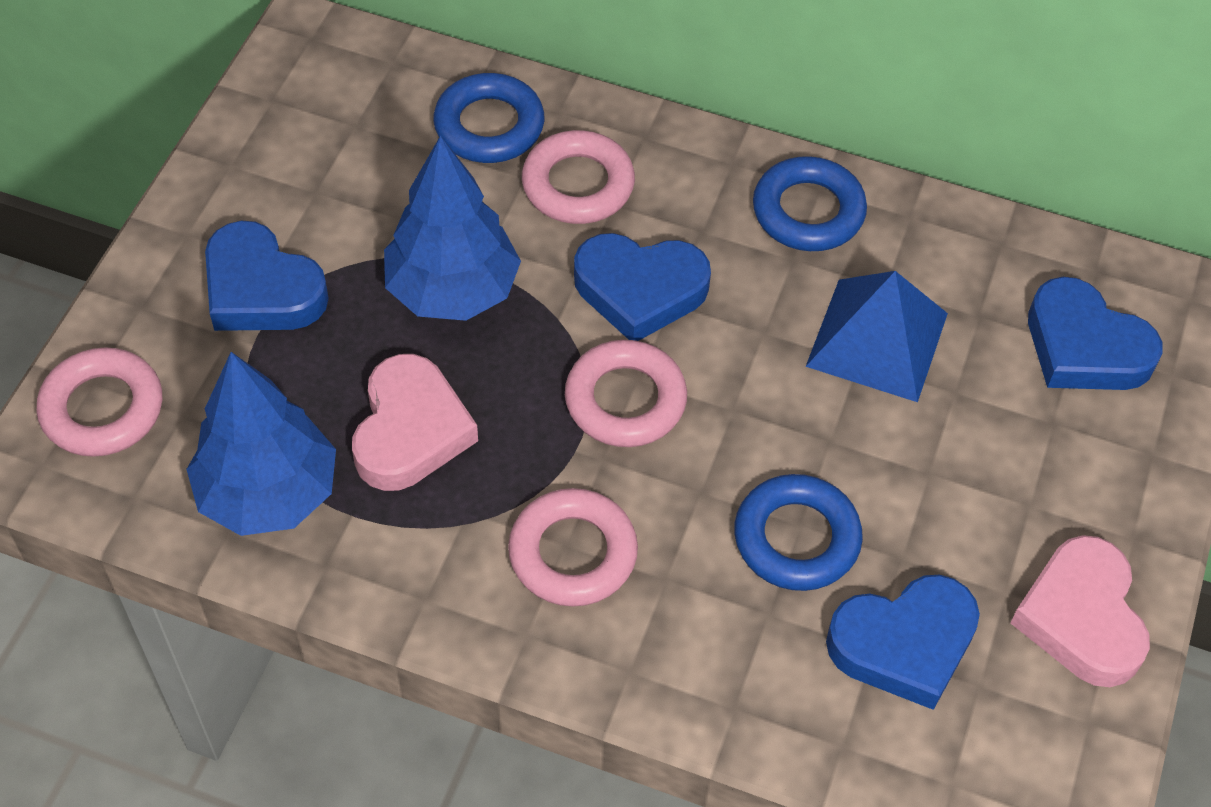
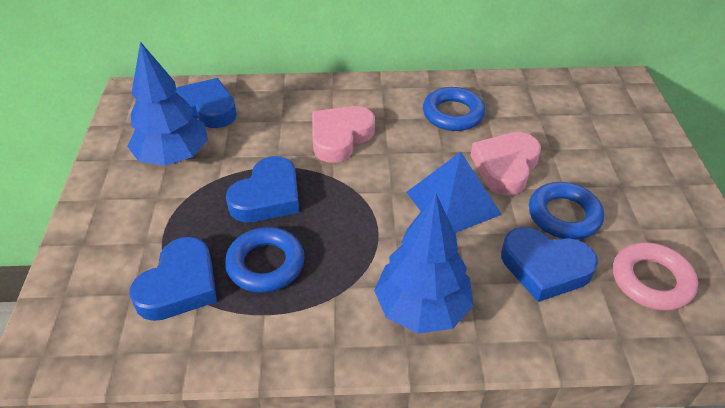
pink ring: [36,347,162,457] [508,488,638,607] [522,130,635,224] [565,340,687,447] = 4 -> [613,242,698,311] = 1

